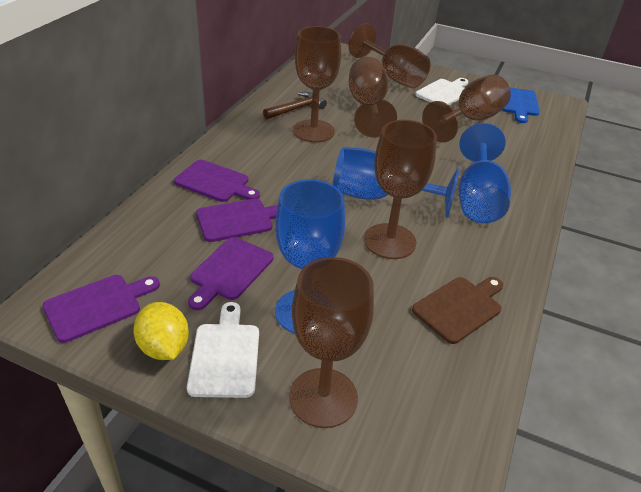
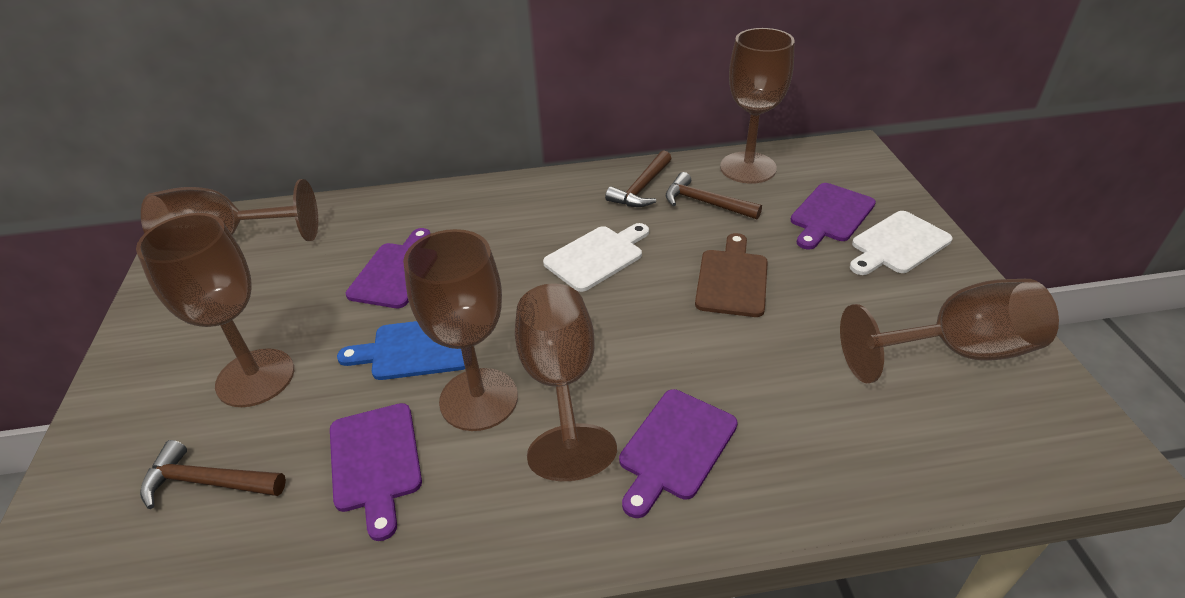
blue goblet: [275,179,345,334] [333,147,460,218] [459,123,511,223] = 3 -> none = 0
brown hammer: [263,92,327,119] = 1 -> [140,440,286,509] [605,150,672,207] [666,172,762,219] = 3
yellow lemon: [133,302,189,360] = 1 -> none = 0

